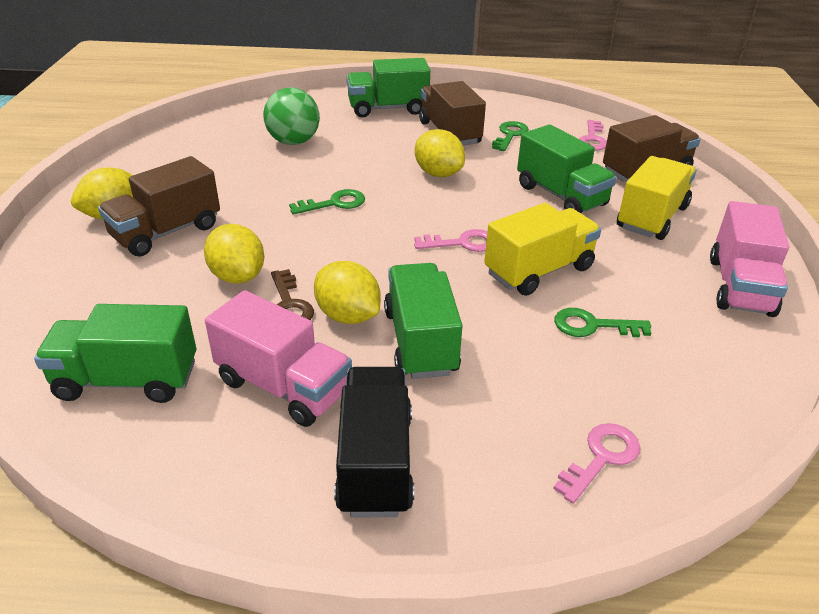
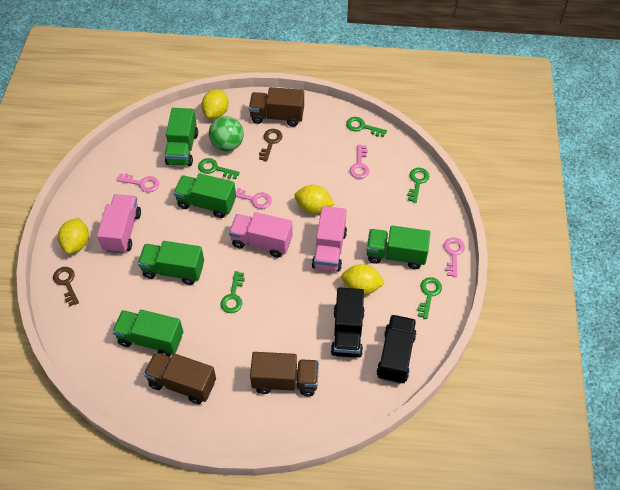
black truck: [334,367,414,517] = 1 -> [331,287,365,358] [376,315,417,384] = 2
brown key: [271,269,314,320] = 1 -> [53,267,79,306] [259,129,283,162] = 2
green key: [289,189,365,214] [492,121,529,151] [554,308,651,337] = 3 -> [198,158,240,179] [220,271,245,313] [346,117,387,137] [407,168,429,203] [417,277,442,319] = 5
green truck: [34,304,196,403] [347,58,430,117] [384,263,463,379] [517,124,617,214] = 4 -> [112,310,183,357] [138,241,204,285] [165,108,198,166] [174,173,236,218] [366,226,430,269] = 5
pink key: [414,229,487,252] [553,423,641,504] [579,120,607,151] = 3 -> [116,173,159,192] [236,188,272,209] [350,145,369,179] [444,237,465,277] = 4
pink truck: [205,290,352,427] [710,201,789,317] = 2 -> [97,194,141,253] [229,212,293,258] [312,206,347,272] = 3
yellow truck: [484,203,601,296] [617,156,696,240] = 2 -> none = 0

